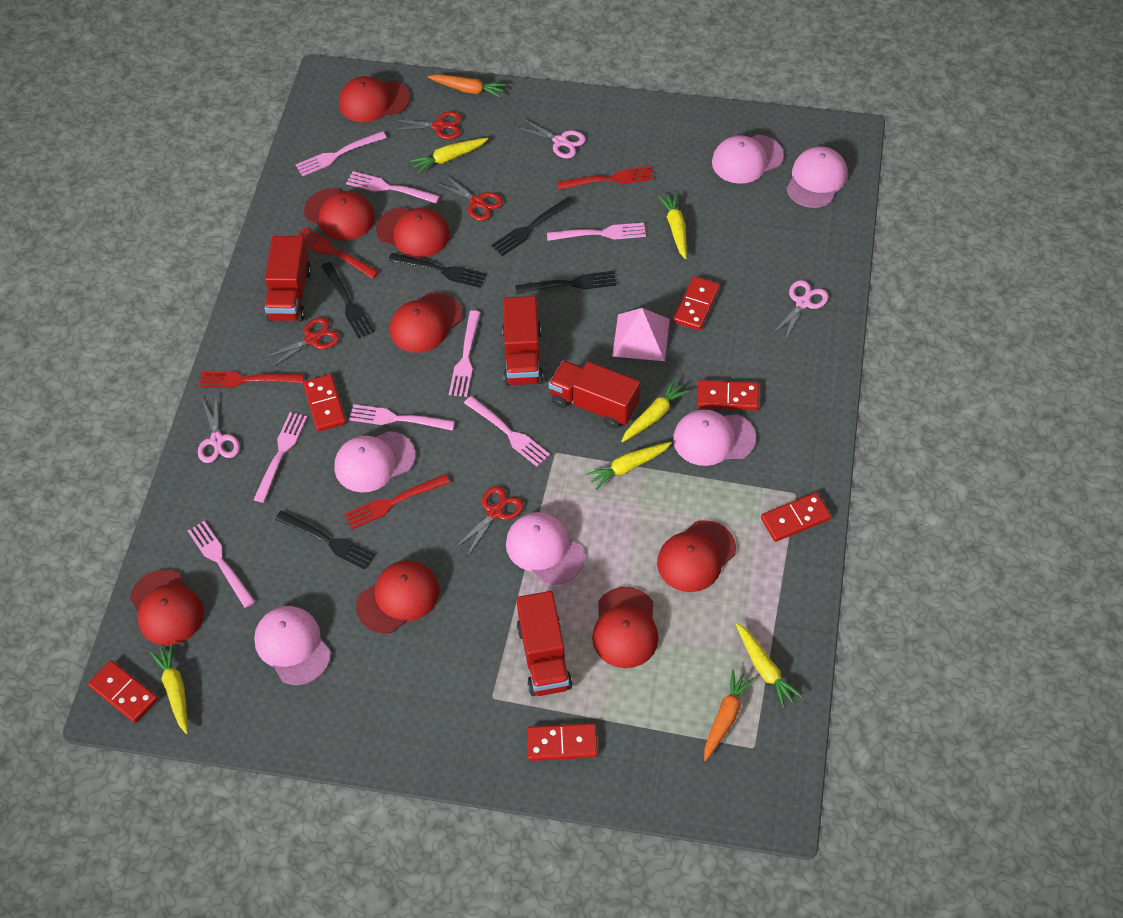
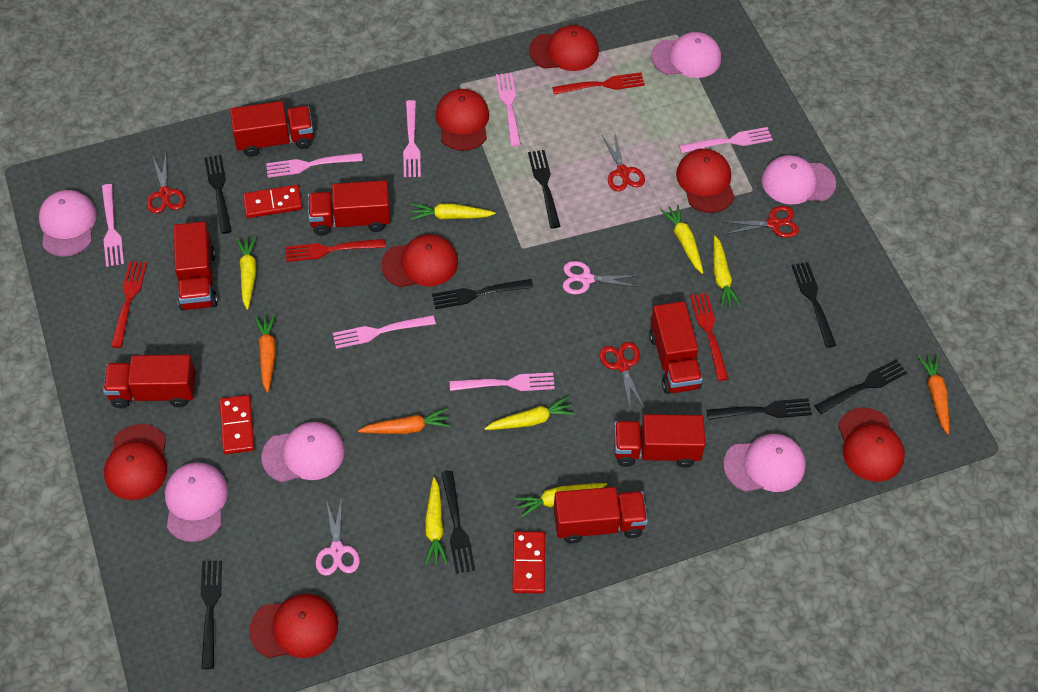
black fork: [275,511,376,570] [321,262,375,339] [388,253,486,288] [491,196,575,256] [515,271,617,294] = 5 -> [201,560,222,669] [205,155,232,234] [432,279,533,309] [441,471,475,574] [528,150,561,228] [706,398,812,420] [791,262,836,348] [815,359,907,414] = 8
orange carrot: [428,74,506,98] [704,669,754,761] = 2 -> [255,314,276,393] [358,408,450,434] [918,355,949,435] = 3
pink fork: [188,521,255,608] [253,412,307,503] [295,131,387,176] [346,171,440,203] [349,404,455,431] [449,310,481,397] [464,396,550,467] [547,223,646,241] = 8 -> [102,184,124,267] [266,153,363,178] [333,315,436,349] [403,100,421,177] [450,373,555,391] [496,73,521,147] [679,127,773,153] = 7
pink pyramid: [612,308,670,361] = 1 -> none = 0
pink scissors: [198,395,240,463] [515,118,586,158] [772,280,829,342] = 3 -> [316,496,360,576] [563,261,639,294] = 2
red cap: [130,569,204,646] [304,188,375,241] [339,76,410,122] [356,560,439,633] [376,207,450,258] [390,292,462,353] [592,587,659,668] [657,520,736,592] = 8 -> [104,424,167,500] [249,594,338,658] [381,234,458,287] [436,89,489,151] [529,25,599,71] [676,149,735,213] [838,407,905,482] = 7
red domino: [88,660,158,723] [303,374,346,431] [527,723,598,761] [673,276,720,330] [697,380,759,411] [761,492,831,542] = 6 -> [220,395,255,454] [243,185,303,218] [512,531,545,594] = 3
red truck: [264,236,311,322] [502,296,543,386] [516,591,572,696] [549,360,640,429] = 4 -> [103,355,196,408] [174,222,218,310] [230,101,313,157] [308,180,390,236] [554,487,648,544] [614,414,705,468] [649,301,703,394] = 7
yellow carrot: [150,644,188,734] [410,138,488,174] [586,442,672,490] [621,379,690,442] [658,192,687,259] [736,623,803,708] = 6 -> [236,236,257,310] [411,204,496,220] [425,477,448,565] [484,396,575,430] [515,483,607,518] [660,204,703,274] [713,235,741,308] = 7

